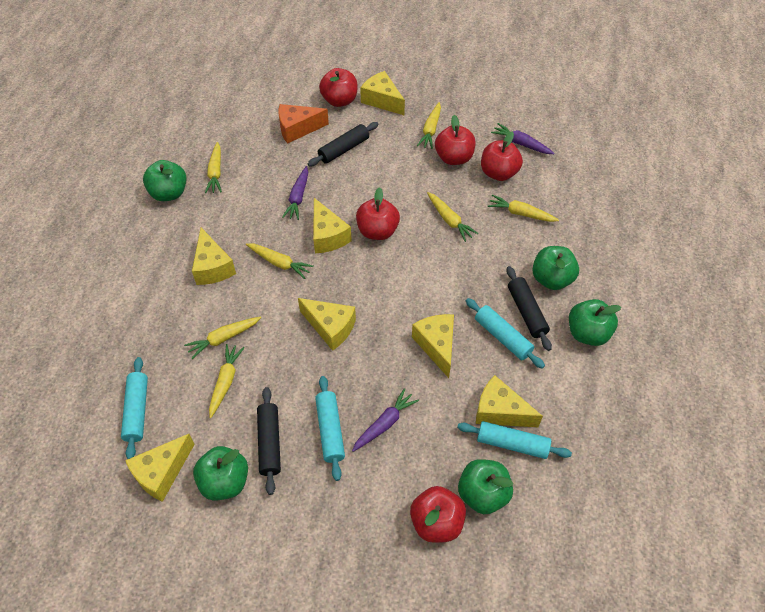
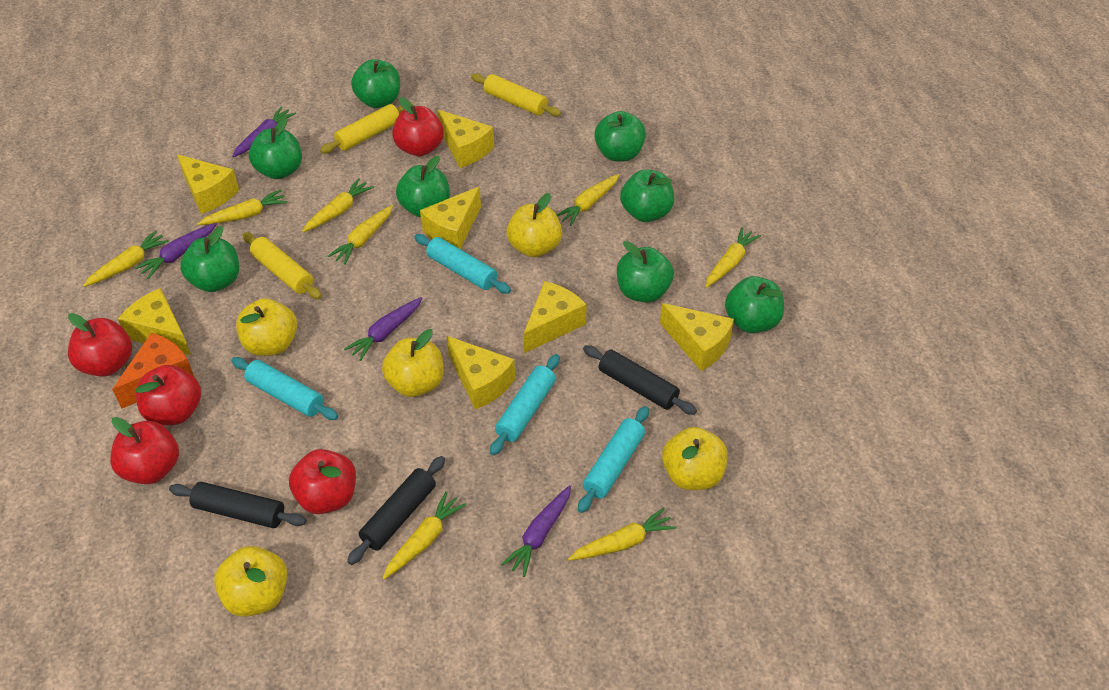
green apple: [143,160,187,201] [193,446,248,501] [458,459,513,514] [532,246,579,290] [569,299,621,346] = 5 -> [180,226,239,292] [249,117,302,179] [351,59,400,108] [396,156,450,217] [594,111,646,162] [617,241,674,303] [620,169,674,222] [725,276,784,333] = 8
purple carrot: [282,166,308,220] [352,388,419,452] [491,123,555,154] = 3 -> [135,223,217,279] [232,107,296,157] [344,297,422,361] [501,485,571,577] = 4
yellow apple: none = 0 -> [214,546,287,617] [236,298,297,356] [382,329,444,397] [506,193,562,257] [662,427,728,490] = 5
yellow carrot: [184,316,261,359] [205,142,222,193] [209,344,245,418] [246,243,314,279] [417,102,441,149] [427,192,478,242] [488,195,559,222] = 7 -> [83,231,169,287] [197,190,288,225] [302,178,374,232] [328,205,393,265] [382,491,467,579] [557,174,619,226] [568,507,677,561] [705,227,761,288] = 8
yellow rolling pin: none = 0 -> [243,232,322,299] [320,102,413,153] [471,74,561,116] = 3

